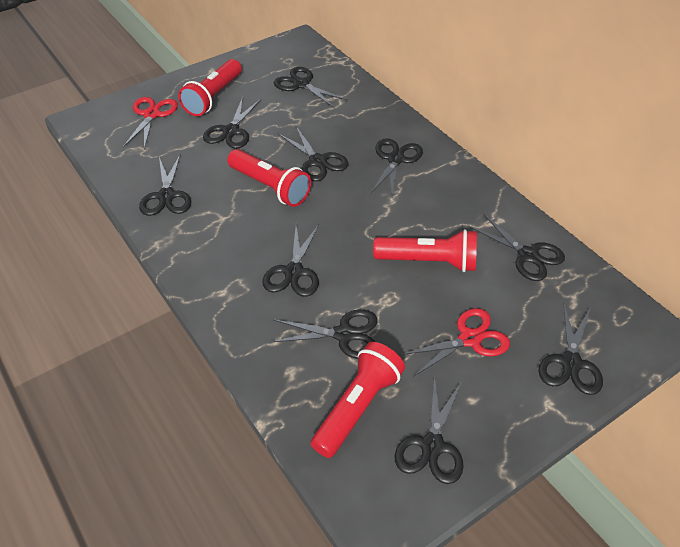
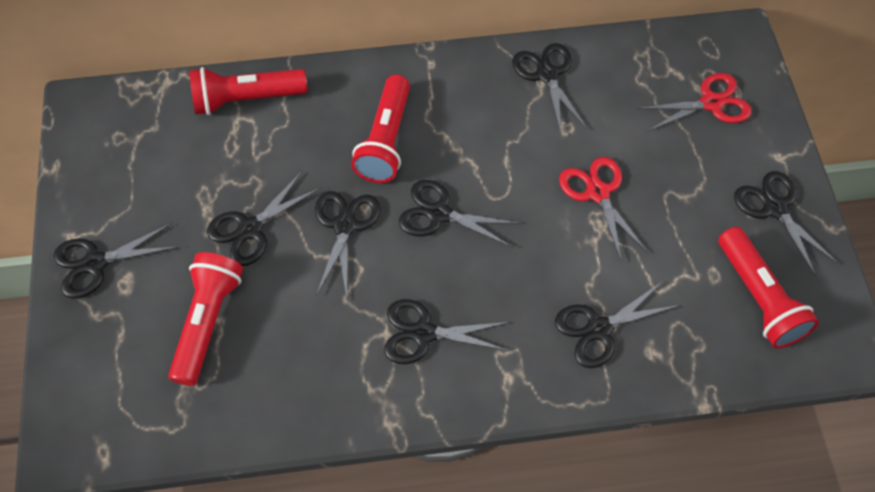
black scissors: [139,154,191,216] [203,97,261,149] [262,224,319,297] [270,309,378,359] [273,67,348,108] [278,126,349,181] [370,138,423,197] [394,375,464,484] [468,214,565,281] [539,304,603,395] = 10 -> [53,223,178,299] [207,172,321,266] [315,191,381,297] [384,299,510,364] [399,180,521,248] [512,43,587,133] [555,281,680,368] [734,171,839,277] = 8

